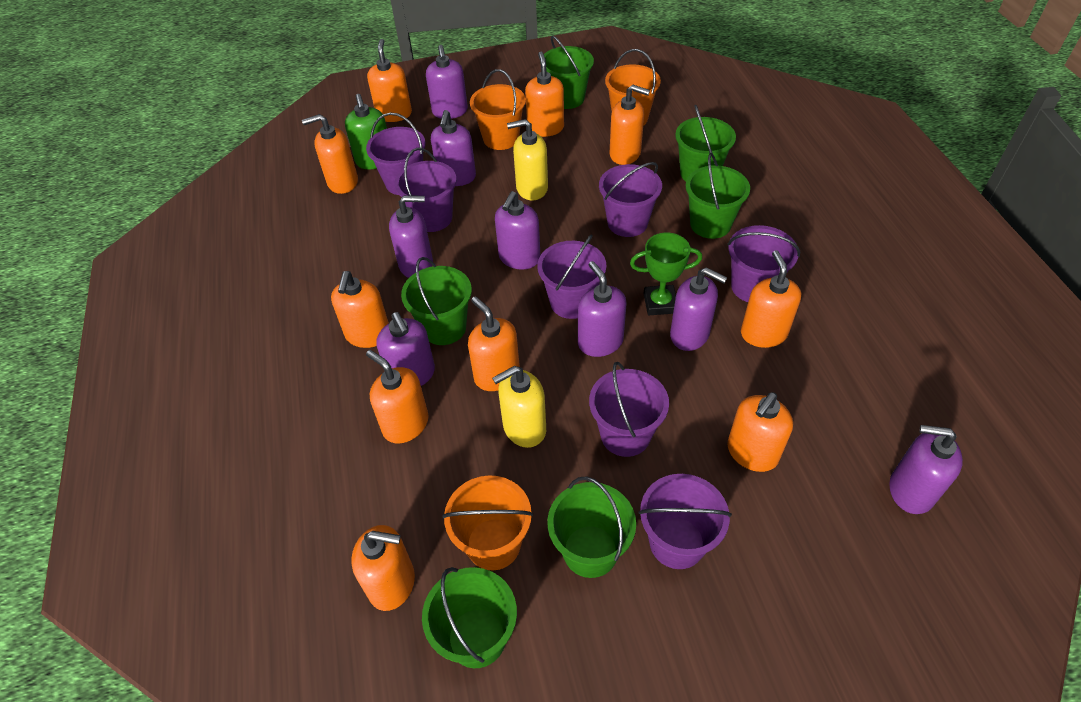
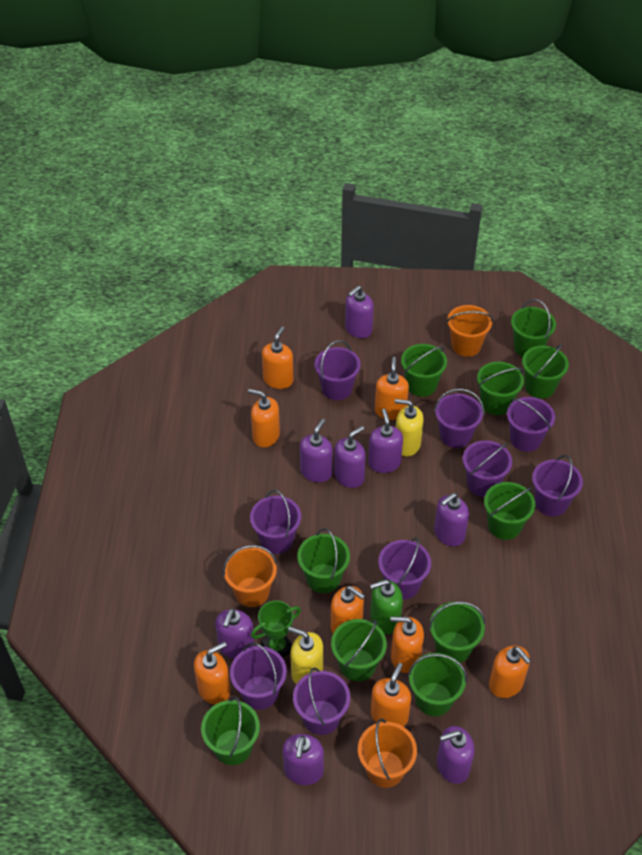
green bucket: [401,257,472,345] [422,567,517,668] [544,35,594,109] [547,476,636,578] [675,105,736,182] [686,153,750,239] = 6 -> [201,696,260,765] [297,528,350,593] [331,619,387,681] [401,344,447,397] [408,653,467,716] [429,602,485,663] [477,362,524,415] [484,482,535,540] [511,299,556,357] [522,344,569,399] = 10
orange soap dispenser: [302,114,358,194] [331,271,389,348] [352,525,415,611] [366,350,429,444] [367,39,412,122] [468,296,520,391] [525,52,564,137] [610,85,650,165] [727,392,793,472] [741,250,801,348] = 10 -> [194,642,231,705] [248,389,280,447] [262,327,294,389] [331,586,365,633] [371,663,411,727] [375,357,409,420] [391,617,424,673] [489,646,531,698] = 8
purple bucket: [366,112,426,195] [394,148,457,232] [537,234,606,319] [589,362,669,457] [599,162,662,237] [639,474,732,569] [727,225,800,302] = 7 -> [230,643,287,710] [250,490,301,554] [293,668,350,735] [314,340,361,400] [378,537,431,600] [434,389,484,448] [463,440,512,497] [507,397,555,452] [532,455,583,517] = 9

